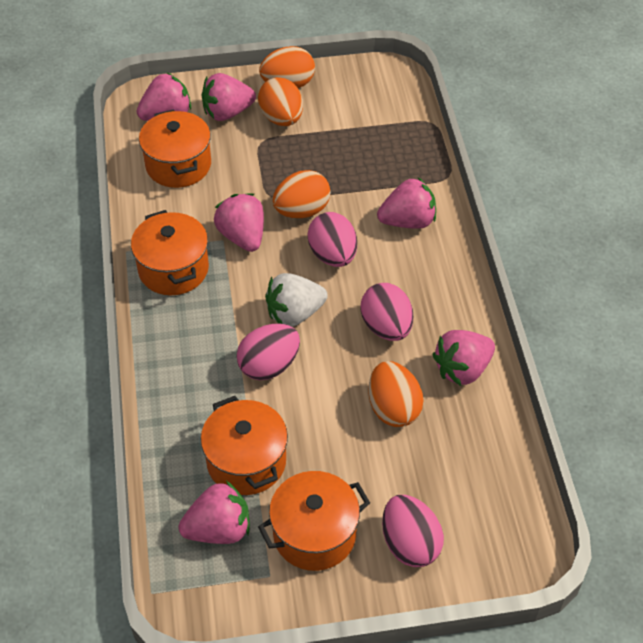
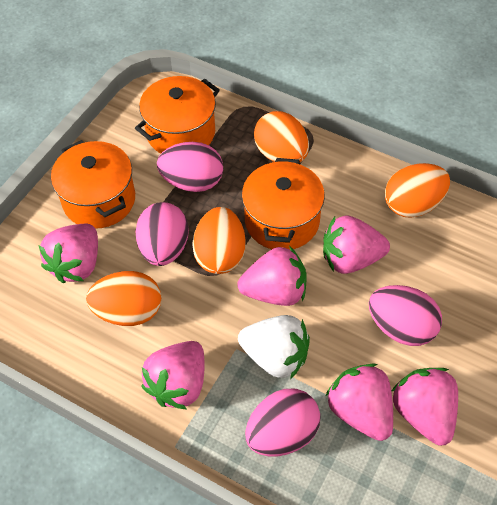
orange pot: [131,210,209,295] [139,109,211,188] [201,396,288,495] [258,471,370,571] = 4 -> [51,140,135,229] [135,76,220,154] [242,158,325,250] = 3

